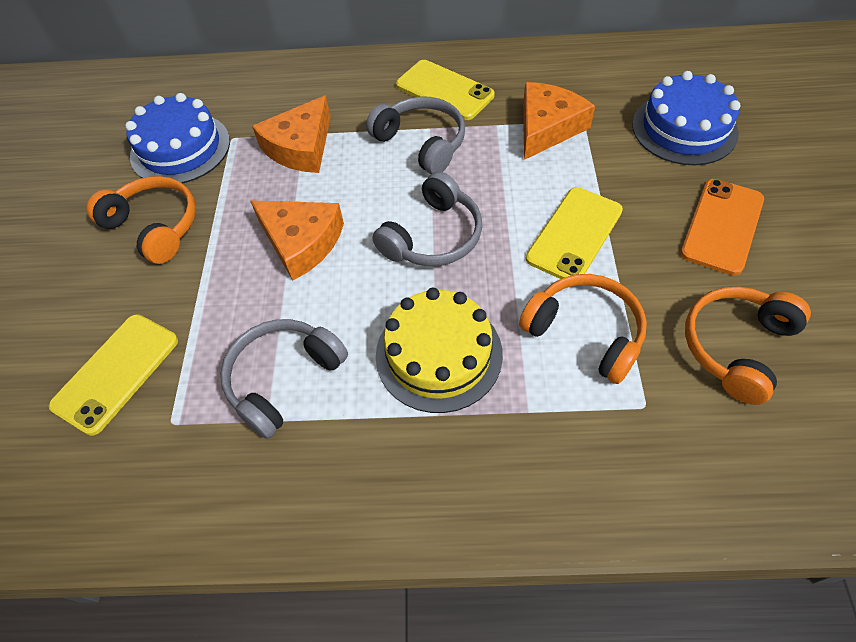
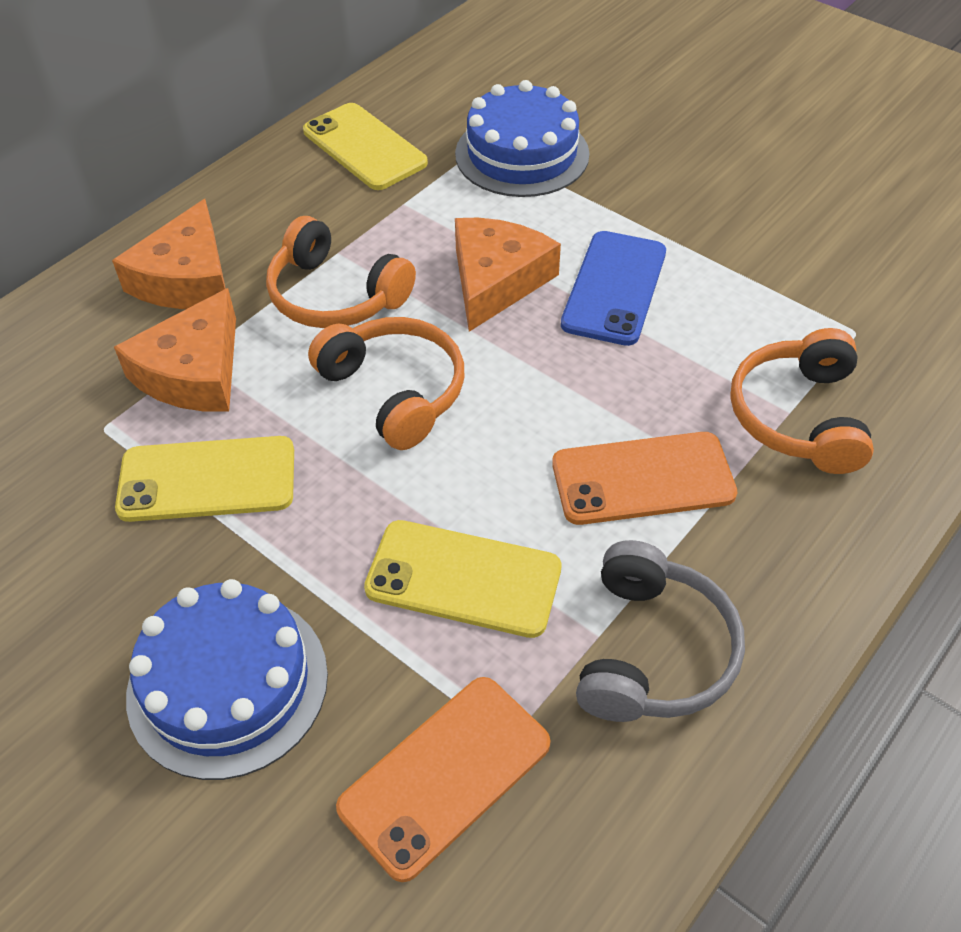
blue phone: none = 0 -> [561,231,666,346] = 1
grey headphones: [221,319,348,439] [366,96,465,174] [372,171,482,266] = 3 -> [576,540,745,722] = 1
orange phone: [680,179,764,275] = 1 -> [336,677,551,882] [552,432,738,525] = 2
yellow cake: [376,288,503,413] = 1 -> none = 0

